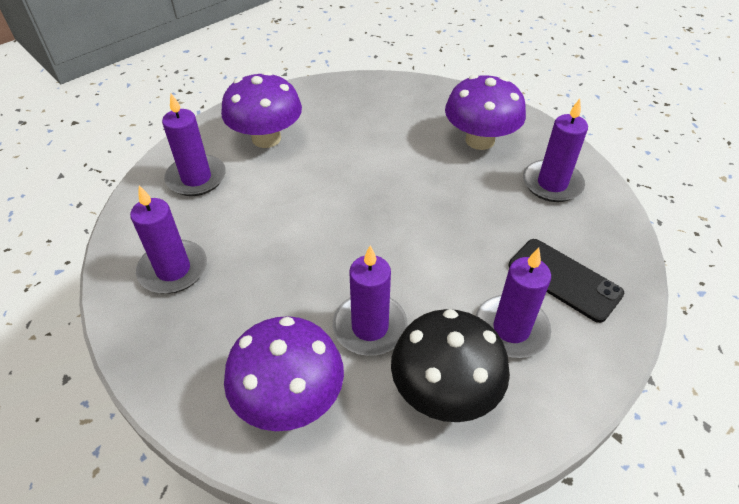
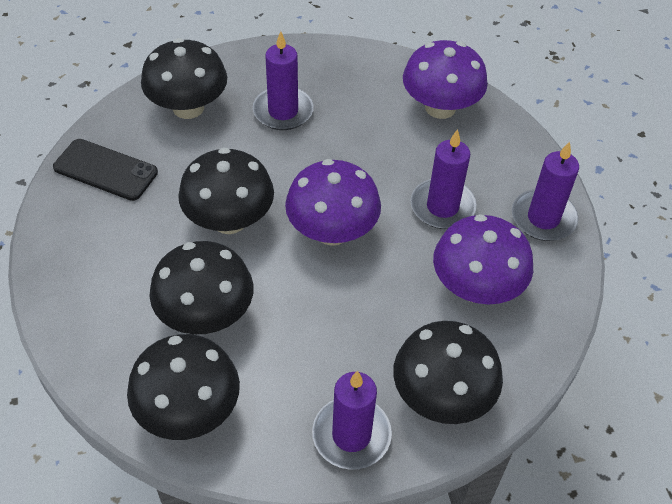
black mushroom: [391,309,510,422] = 1 -> [127,334,240,440] [141,38,227,119] [149,241,253,334] [178,148,274,234] [393,321,503,424] = 5
purple candle: [130,185,207,294] [162,93,226,196] [333,245,408,356] [476,248,551,358] [523,99,588,202] = 5 -> [253,31,314,130] [312,371,392,470] [411,129,477,229] [512,141,579,241] = 4

